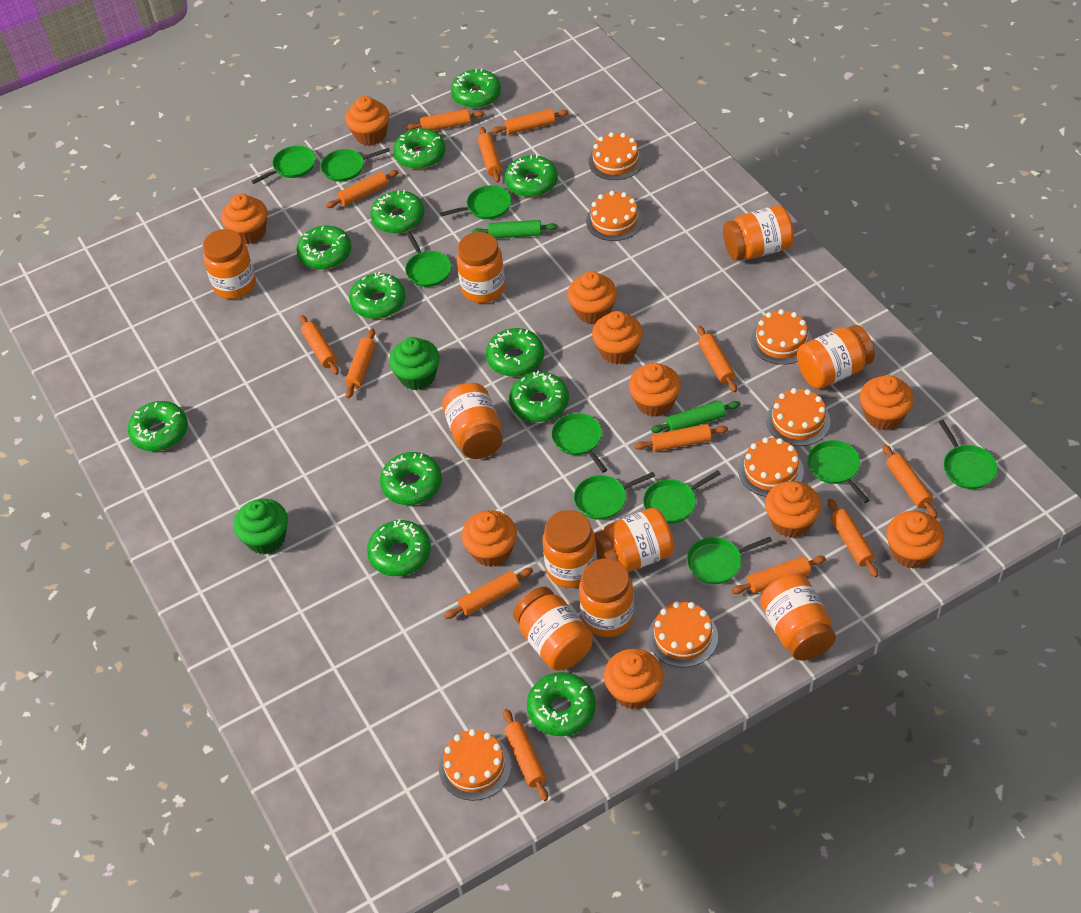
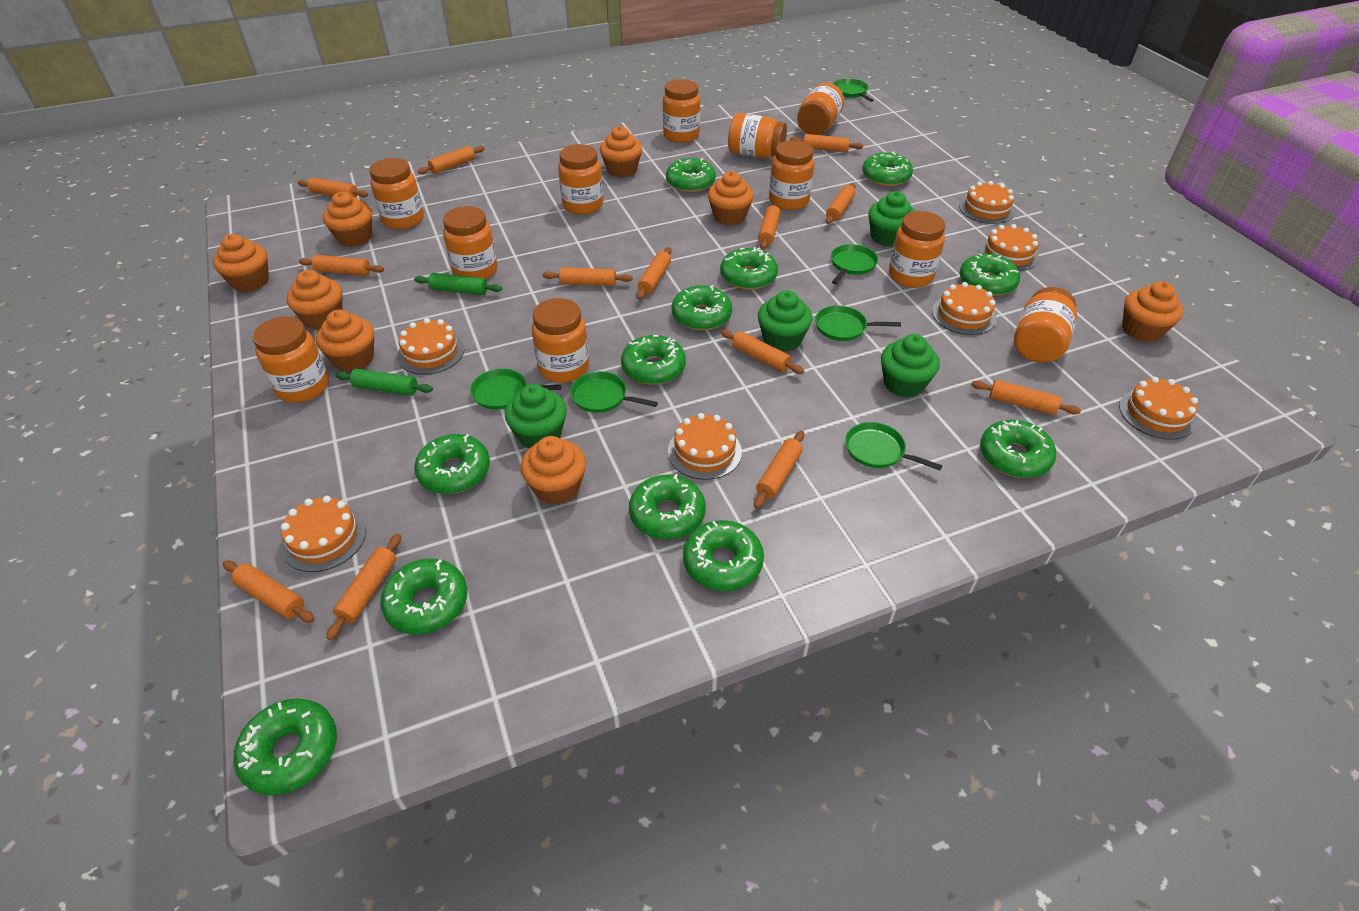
green cupcake: [233,499,288,554] [389,337,440,390] = 2 -> [505,384,567,448] [758,290,813,352] [868,191,915,246] [881,334,940,398] = 4
green pan: [251,146,316,184] [320,148,390,182] [405,232,451,287] [440,185,511,219] [551,413,607,473] [574,472,655,520] [643,470,721,524] [687,537,772,584] [807,440,869,503] [938,420,998,489] = 10 -> [470,368,562,410] [570,371,658,413] [815,305,901,341] [831,244,878,284] [833,78,874,102] [845,422,942,470] = 6
orange cupcake: [221,194,267,244] [345,96,389,145] [461,510,517,567] [567,271,617,324] [592,311,643,364] [604,649,663,709] [629,363,681,417] [765,481,821,538] [860,375,914,430] [886,511,944,568] = 10 -> [213,234,269,292] [287,270,343,330] [316,310,374,372] [323,192,372,247] [520,436,586,505] [600,126,642,178] [708,171,754,225] [1122,281,1183,342] = 8
orange jar: [202,229,256,299] [442,383,503,459] [457,232,505,303] [513,587,593,671] [542,510,597,588] [579,558,634,637] [594,508,674,572] [723,205,794,261] [760,574,836,661] [797,325,875,389] = 10 -> [252,317,329,403] [369,158,424,230] [443,206,497,279] [532,298,589,383] [558,144,603,215] [663,79,701,143] [728,113,787,158] [769,140,814,210] [797,83,844,135] [889,211,945,288] [1014,287,1077,363] = 11

